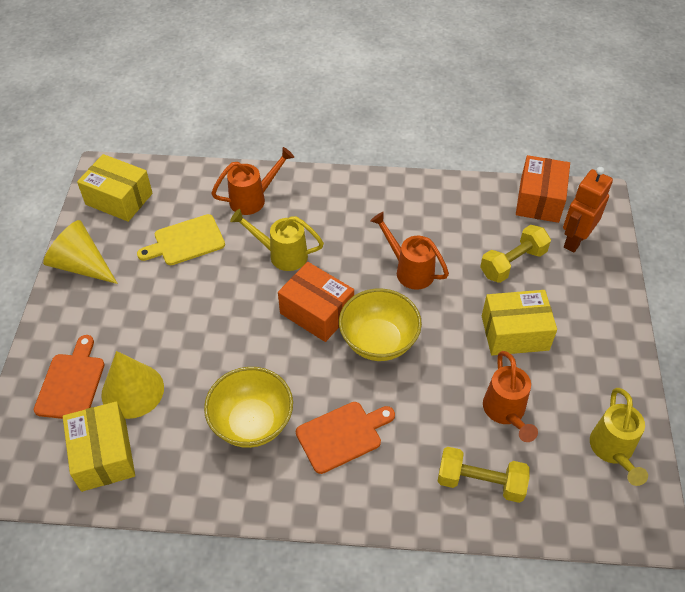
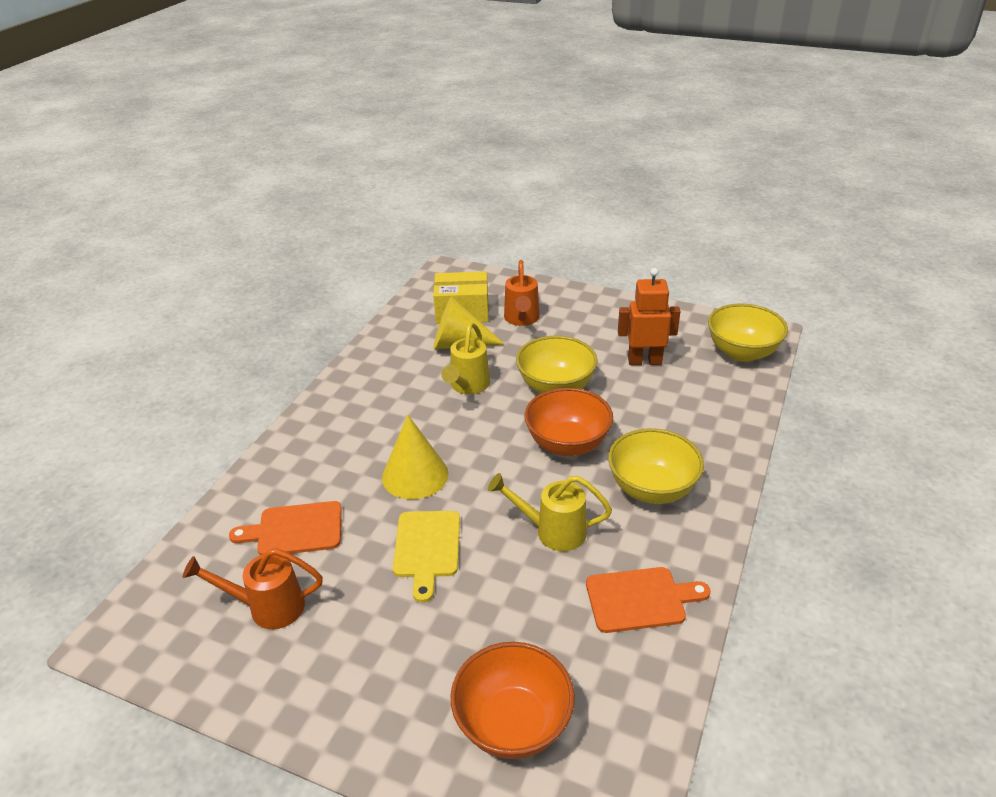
orange bowl: none = 0 -> [451,642,575,759] [524,388,613,456] = 2
orange box: [278,262,354,342] [516,155,570,223] = 2 -> none = 0
orange watering can: [211,147,294,215] [370,212,449,290] [483,351,538,442] = 3 -> [183,548,323,629] [504,260,540,326] = 2
yellow bowl: [204,367,293,448] [339,289,422,361] = 2 -> [516,336,598,393] [608,428,704,504] [708,304,788,362] = 3
yellow box: [63,401,135,492] [77,154,153,222] [482,290,557,356] = 3 -> [433,271,489,324] = 1
yellow dumbbell: [437,447,530,503] [480,225,551,283] = 2 -> none = 0

